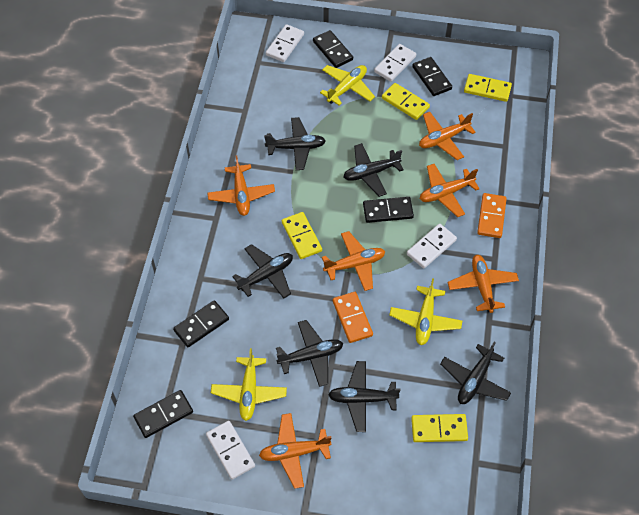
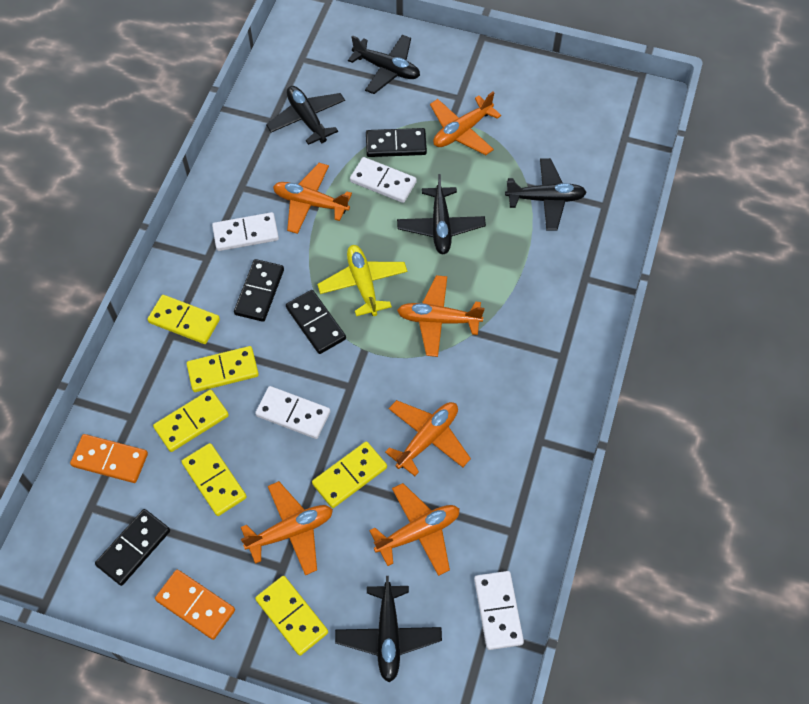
black domino: [133,390,193,438] [173,300,229,347] [313,30,353,68] [363,197,414,223] [412,57,452,96] = 5 -> [95,509,170,586] [234,259,284,322] [286,290,346,354] [366,128,427,157] = 4
black plane: [232,244,293,299] [264,117,326,170] [276,320,343,387] [328,361,400,432] [343,143,404,197] [440,341,511,404] = 6 -> [266,86,345,145] [335,576,442,682] [348,35,420,94] [397,174,486,254] [505,158,587,231] = 5
yellow domino: [282,212,322,259] [382,83,430,120] [411,414,468,442] [464,74,512,102] = 4 -> [147,295,220,344] [153,390,229,452] [182,443,247,516] [187,346,259,392] [255,576,328,656] [312,441,387,508] = 6
yellow plane: [211,348,287,421] [320,65,375,106] [389,278,462,345] = 3 -> [317,245,408,316] = 1

